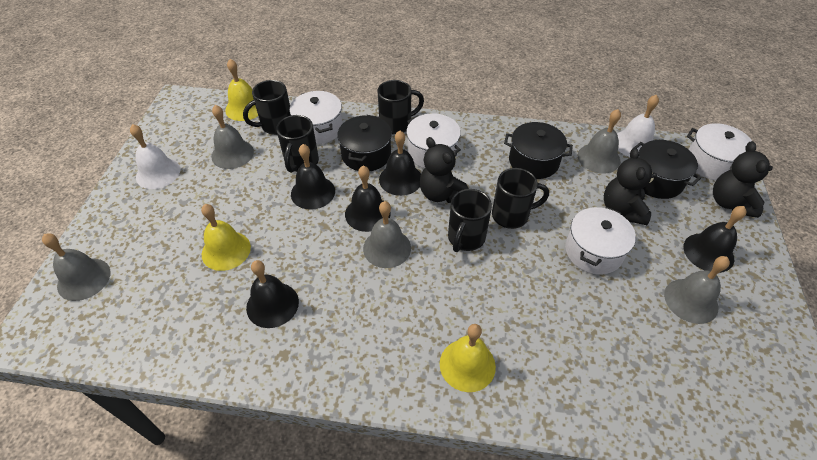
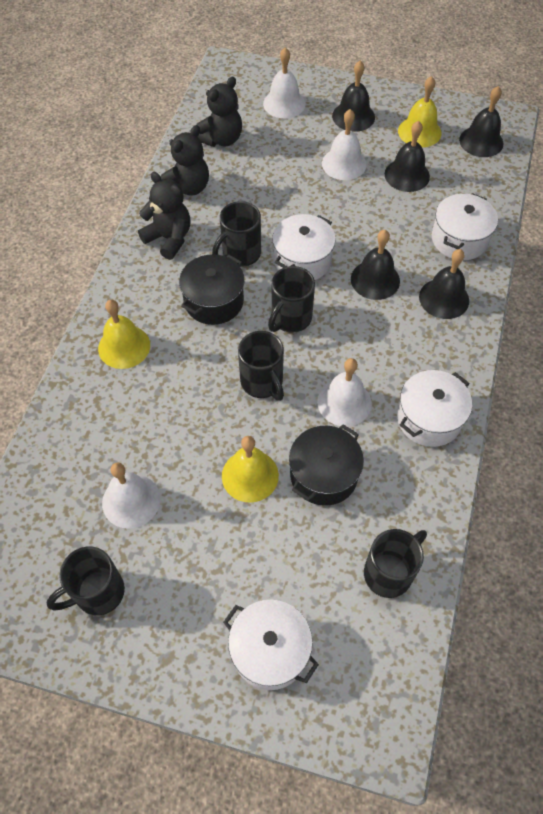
black pot: [337,115,392,171] [504,122,573,179] [632,140,701,199] = 3 -> [179,254,245,325] [289,424,364,506] = 2
grey bell: [42,233,110,301] [211,105,254,169] [363,201,411,268] [578,109,621,174] [664,256,730,324] = 5 -> none = 0
white bell: [130,124,180,189] [617,95,659,157] = 2 -> [102,462,160,529] [263,47,305,118] [317,358,372,426] [322,109,366,180] = 4

